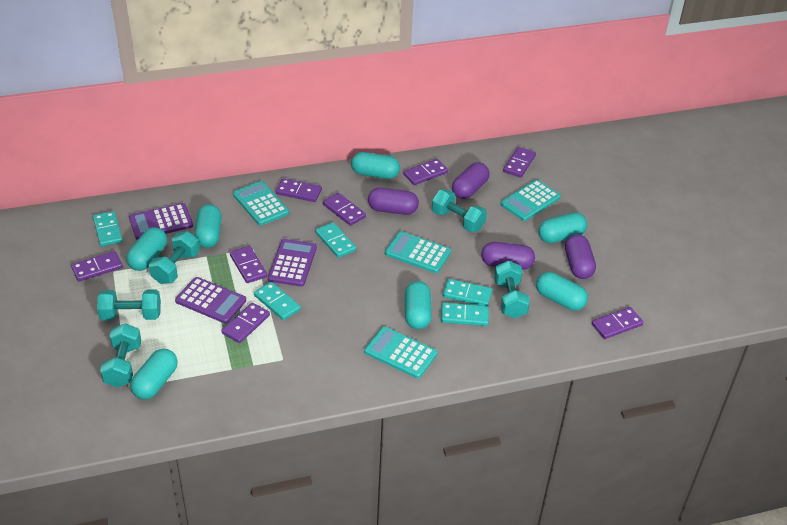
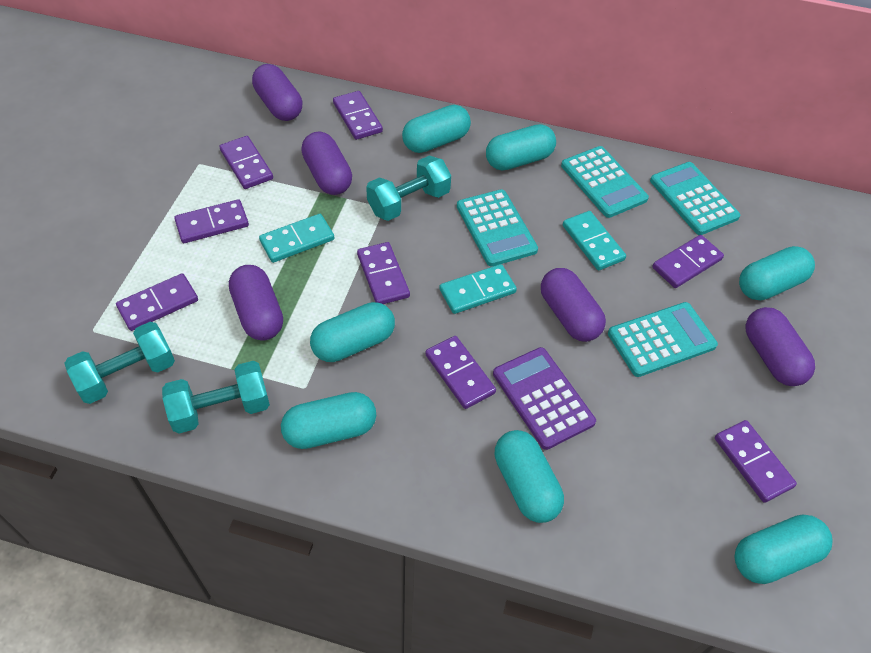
purple calculator: [129,203,193,240] [175,277,246,323] [268,239,317,287] = 3 -> [493,347,596,450] = 1
purple capsule: [368,188,419,215] [452,162,489,199] [481,242,535,270] [565,234,596,279] = 4 -> [229,265,283,341] [252,64,302,121] [301,131,352,195] [541,268,606,342] [745,307,815,386] = 5
turquoise domino: [93,211,123,247] [254,282,301,320] [315,222,356,258] [441,303,489,326] [443,279,492,306] = 5 -> [259,214,334,263] [439,264,517,314] [563,211,626,271] = 3
turquoise dumbbell: [97,289,161,321] [100,323,141,387] [149,231,200,284] [432,189,487,232] [494,260,530,318] = 5 -> [64,322,175,404] [162,361,270,433] [366,155,451,221] = 3

